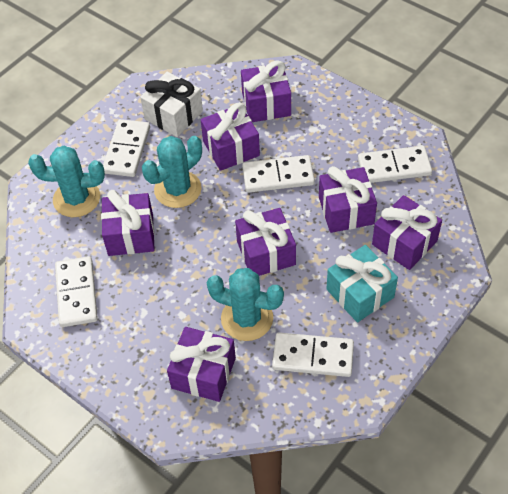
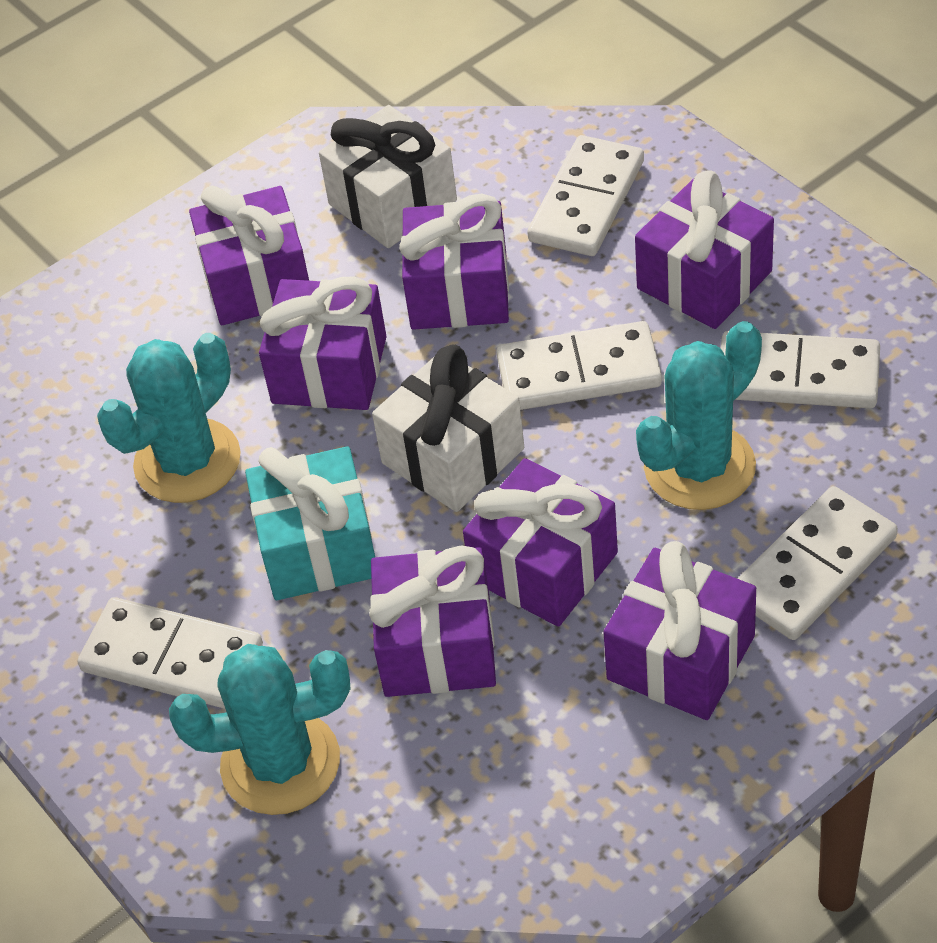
white gift: [140,72,203,137] = 1 -> [319,105,457,248] [372,345,524,512] = 2

